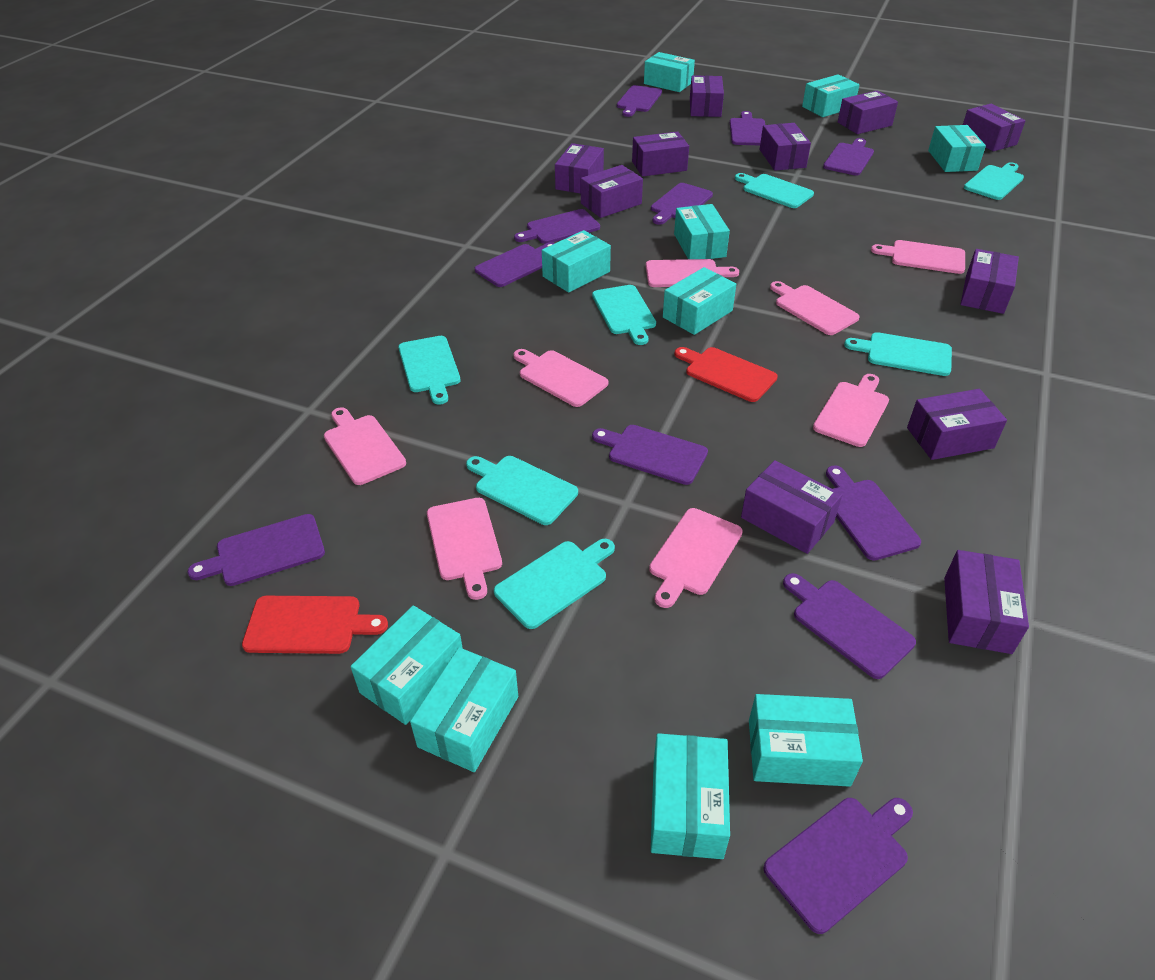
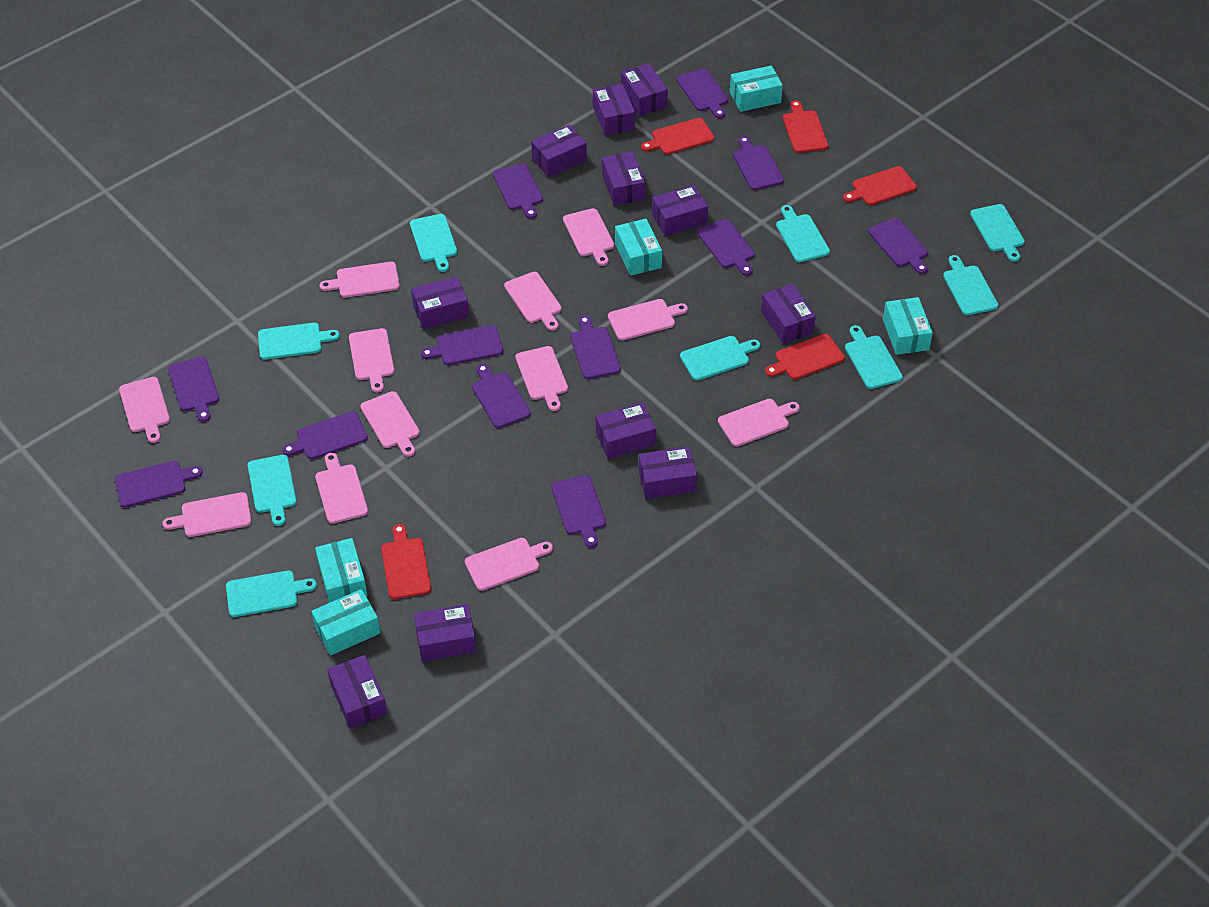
pink cutting board: [324,407,406,485] [427,498,502,600] [514,349,608,407] [646,259,739,287] [649,508,743,608] [770,281,860,335] [813,374,889,447] [871,240,965,274] = 8 -> [119,377,170,443] [162,492,252,537] [315,453,368,524] [320,262,400,298] [349,328,394,393] [360,391,420,457] [465,538,553,591] [504,272,562,331] [516,346,568,411] [563,208,614,266] [608,299,688,341] [718,399,800,447] = 12
purple cutting board: [187,514,325,586] [475,242,555,287] [514,209,600,244] [592,425,708,485] [617,85,662,117] [651,183,713,225] [730,111,765,145] [764,798,913,934] [783,573,916,679] [823,138,874,176] [826,466,921,560] = 11 -> [115,461,203,508] [168,357,219,422] [282,411,368,460] [421,325,503,365] [472,364,531,428] [493,164,543,219] [551,475,606,548] [570,315,621,379] [676,68,728,118] [697,219,755,276] [733,136,784,190] [868,218,928,274] = 12
red cutting board: [242,596,388,654] [675,347,778,402] = 2 -> [381,524,431,599] [641,118,714,155] [765,334,845,380] [783,100,828,153] [843,166,917,205] = 5
turquoise box: [351,605,463,725] [410,648,518,772] [542,230,611,293] [644,52,695,92] [651,733,730,859] [663,267,736,335] [674,204,730,259] [749,694,863,787] [802,74,860,117] [928,125,986,172] = 10 -> [311,589,380,656] [315,538,368,603] [615,219,662,276] [730,65,783,112] [883,297,933,355] = 5
turquoise cutting board: [398,336,460,405] [466,456,578,525] [494,539,615,629] [592,285,656,345] [735,173,814,208] [844,332,952,376] [964,162,1024,200] = 7 -> [226,570,317,617] [248,455,297,526] [258,323,340,360] [410,214,457,272] [680,336,760,381] [776,205,830,262] [845,325,903,389] [943,255,998,315] [970,204,1025,262] = 9

